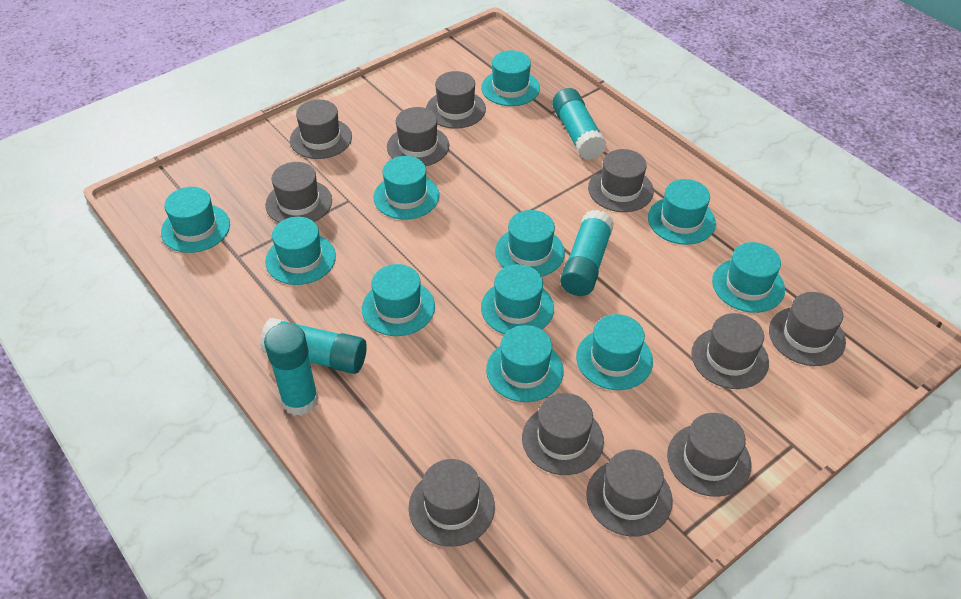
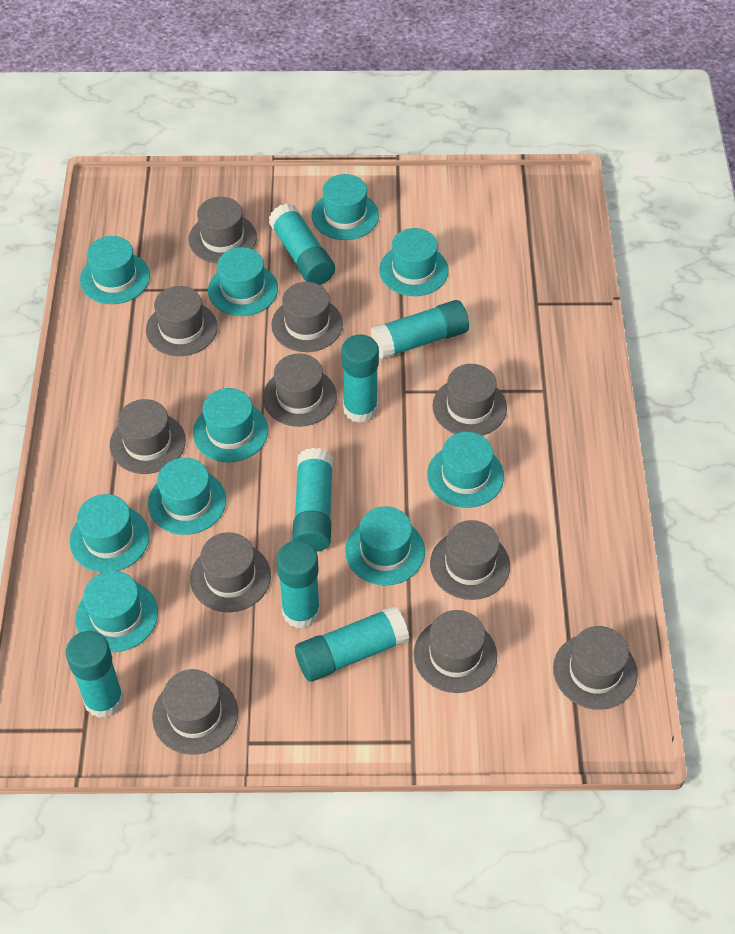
turquoise glue stick: [260,318,367,374] [264,323,319,416] [552,88,607,160] [560,210,614,296] = 4 -> [66,631,124,718] [269,203,335,285] [276,541,320,628] [292,448,333,552] [295,605,409,682] [341,335,379,423] [371,300,469,359] = 7
turquoise hat: [161,187,230,253] [265,217,336,285] [362,264,435,336] [374,156,439,220] [481,50,540,106] [481,264,554,334] [486,325,564,402] [495,210,565,277] [576,314,653,390] [648,179,716,245] [712,242,785,313] = 11 -> [69,494,149,573] [76,571,158,652] [80,236,150,304] [148,458,226,535] [193,388,268,462] [208,247,278,316] [312,174,379,240] [345,506,425,586] [379,228,449,296] [427,432,504,508] = 10

